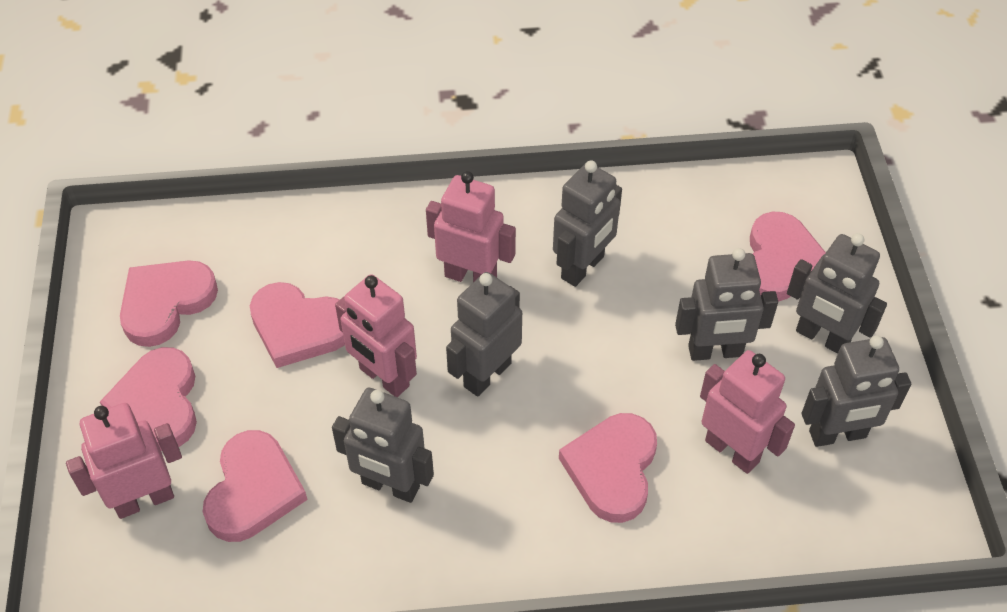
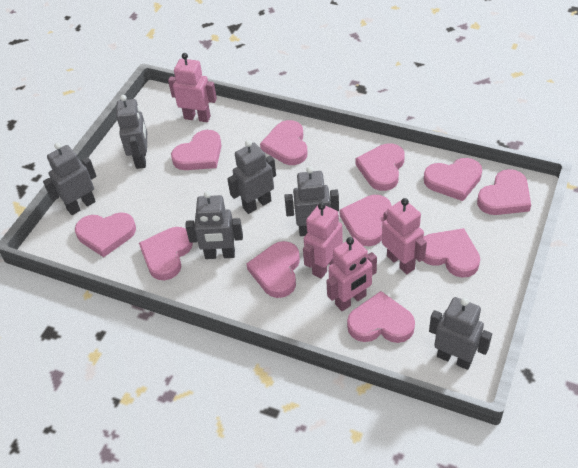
pink heart: [100,347,197,451] [120,260,218,347] [203,430,308,542] [250,282,345,368] [559,413,657,523] [750,212,826,302] = 6 -> [75,212,136,257] [139,227,193,280] [171,130,222,170] [247,241,300,298] [260,120,308,165] [340,195,392,246] [347,291,415,343] [355,143,405,191] [422,228,480,278] [424,158,482,201] [477,169,531,215] = 11

